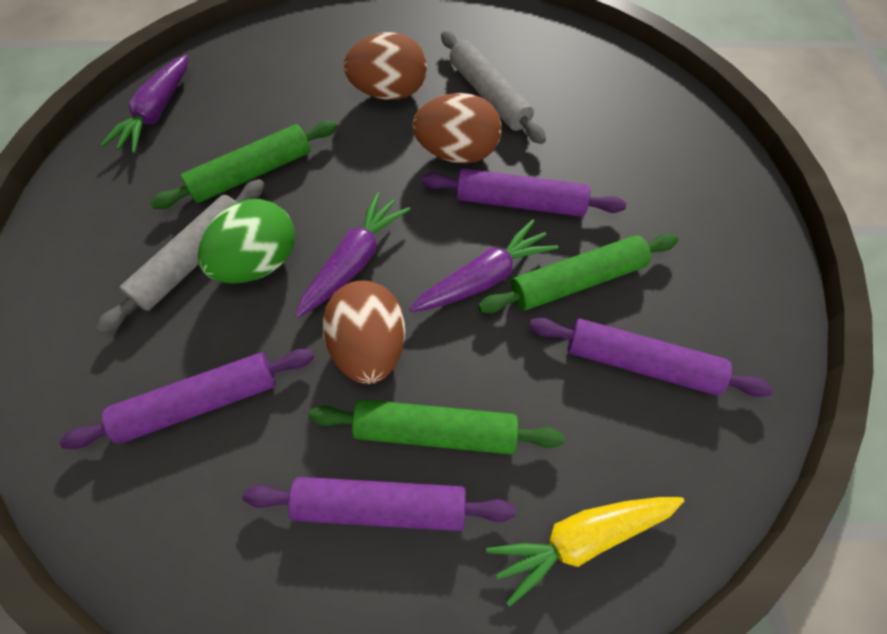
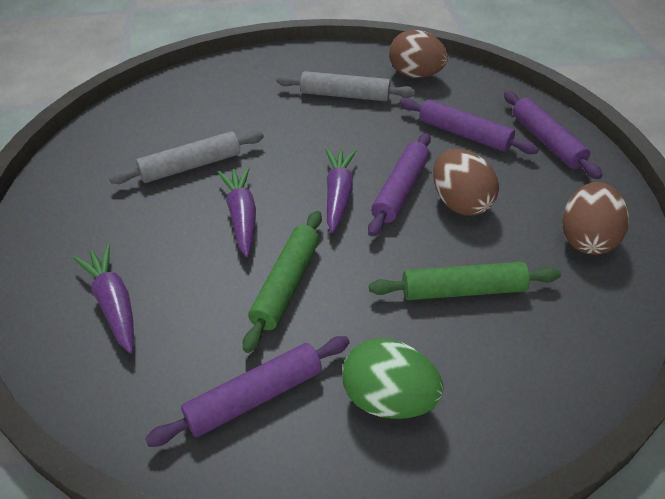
green rolling pin: [150,120,337,209] [309,399,564,455] [478,233,678,313] = 3 -> [243,211,322,353] [369,262,561,300] = 2
yellow carrot: [486,497,684,607] = 1 -> none = 0

